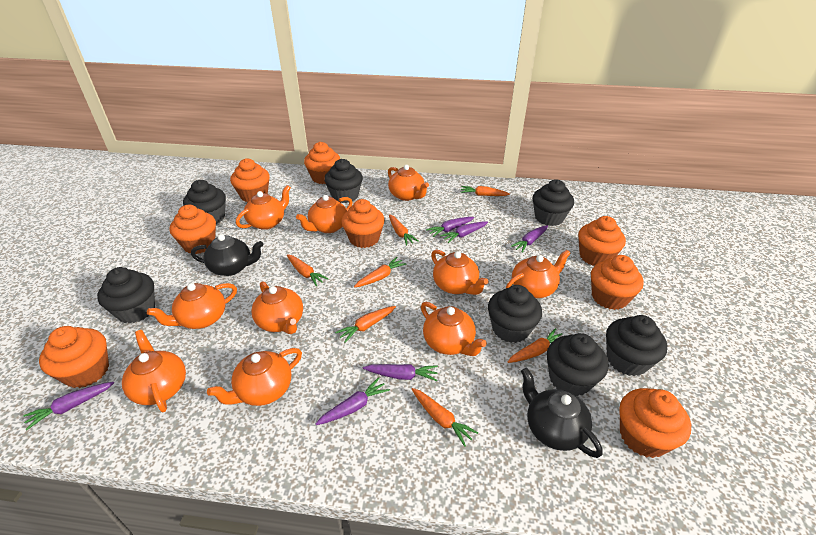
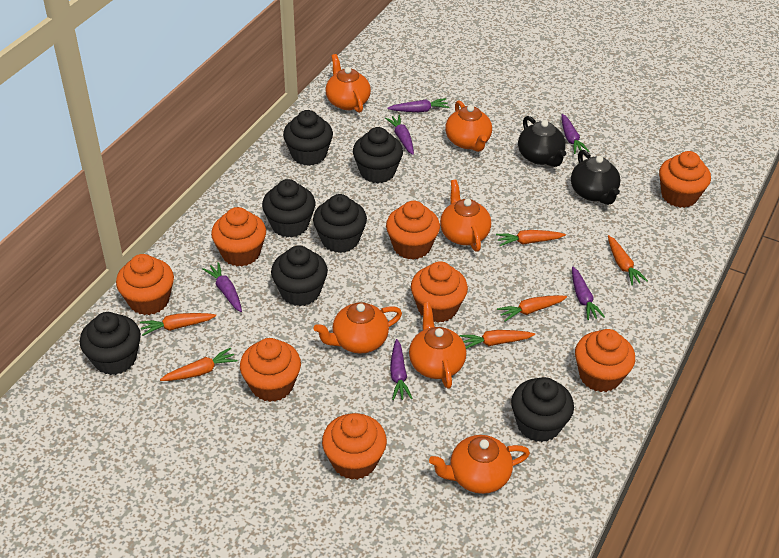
orange carrot: [287,254,329,286] [335,306,396,343] [354,257,406,288] [389,214,419,245] [412,388,478,447] [461,186,510,196] [507,328,562,363] = 7 -> [140,313,216,336] [160,348,238,381] [459,330,535,349] [496,230,566,246] [497,295,567,322] [608,235,648,285] = 6
orange teapot: [122,330,186,412] [147,283,237,329] [207,348,302,406] [236,185,291,230] [251,281,303,334] [296,195,353,233] [388,165,429,201] [421,302,487,356] [431,249,488,295] [506,250,571,298] = 10 -> [314,302,402,354] [326,54,371,113] [409,302,466,389] [429,435,530,494] [440,179,491,252] [445,100,492,152] = 6

